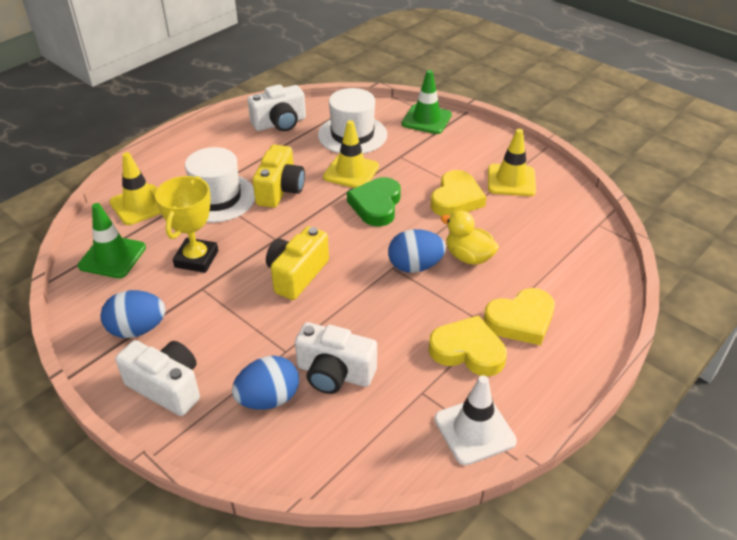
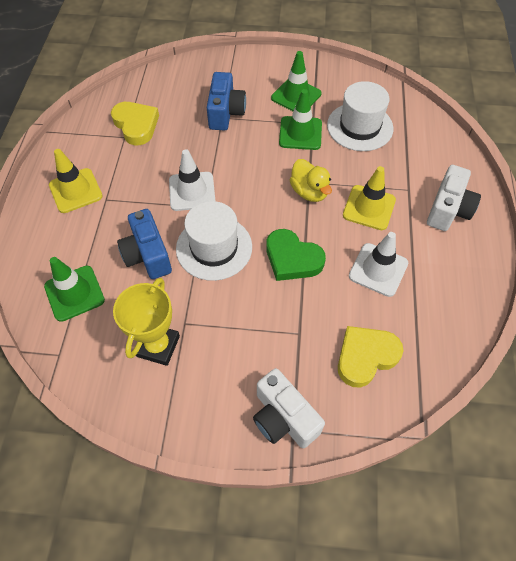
blue camera: none = 0 -> [117,209,172,279] [207,72,246,131] = 2
blue egg: [100,290,166,338] [232,356,299,410] [388,229,446,273] = 3 -> none = 0
green traffic cone: [78,203,146,278] [401,70,452,134] = 2 -> [44,257,105,322] [271,51,322,111] [279,89,322,150] = 3
white camera: [115,340,200,416] [247,84,306,132] [295,322,377,394] = 3 -> [253,368,325,448] [427,165,481,231] = 2
white traffic cone: [434,375,517,465] = 1 -> [169,149,215,211] [349,232,408,297] = 2
yellow camera: [253,144,305,208] [266,226,329,300] = 2 -> none = 0
yellow heart: [428,315,507,376] [430,170,486,216] [484,288,555,345] = 3 -> [111,102,159,145] [338,326,403,388] = 2
yellow traffic cone: [109,152,161,225] [323,120,379,188] [488,129,536,196] = 3 -> [49,149,103,213] [343,166,396,230] = 2

